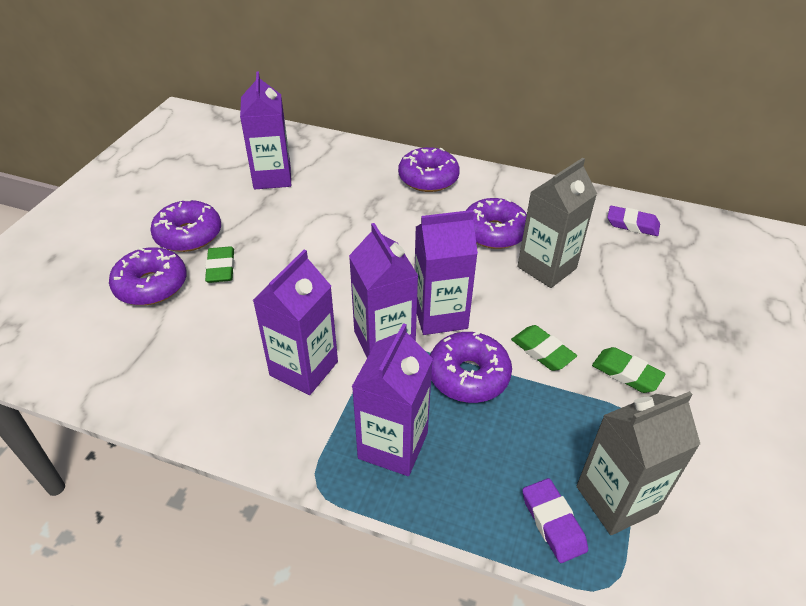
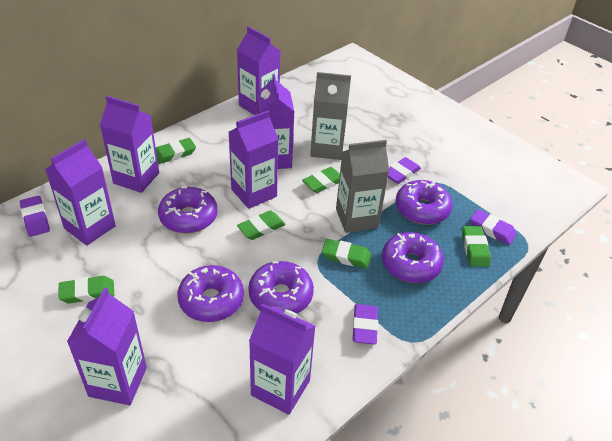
green eraser: [205,246,234,283] [511,325,577,371] [592,347,666,393] = 3 -> [58,276,114,304] [156,138,196,164] [237,210,286,240] [302,167,340,193] [322,239,371,269] [462,226,491,267] = 6
purple carton: [240,72,291,189] [253,250,338,395] [349,223,418,358] [352,323,433,476] [415,210,478,335] = 5 -> [45,139,116,246] [67,287,147,405] [100,96,159,193] [229,110,279,209] [237,26,280,115] [249,303,315,415] [257,74,295,169] = 7
purple eraser: [522,478,588,563] [607,206,660,236] = 2 -> [20,196,50,237] [353,304,378,345] [388,157,421,184] [470,209,517,245] = 4

